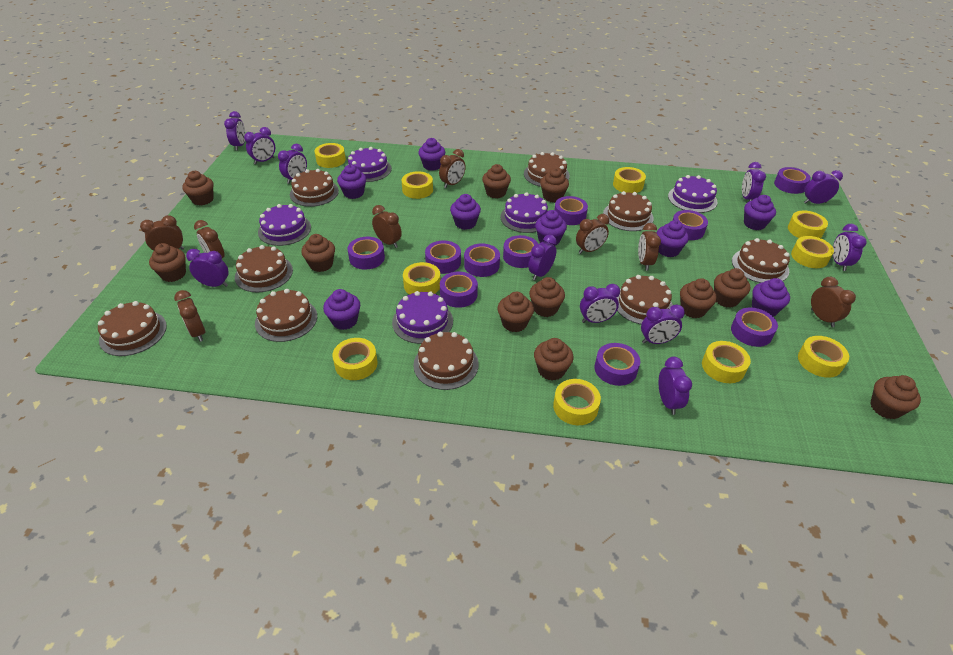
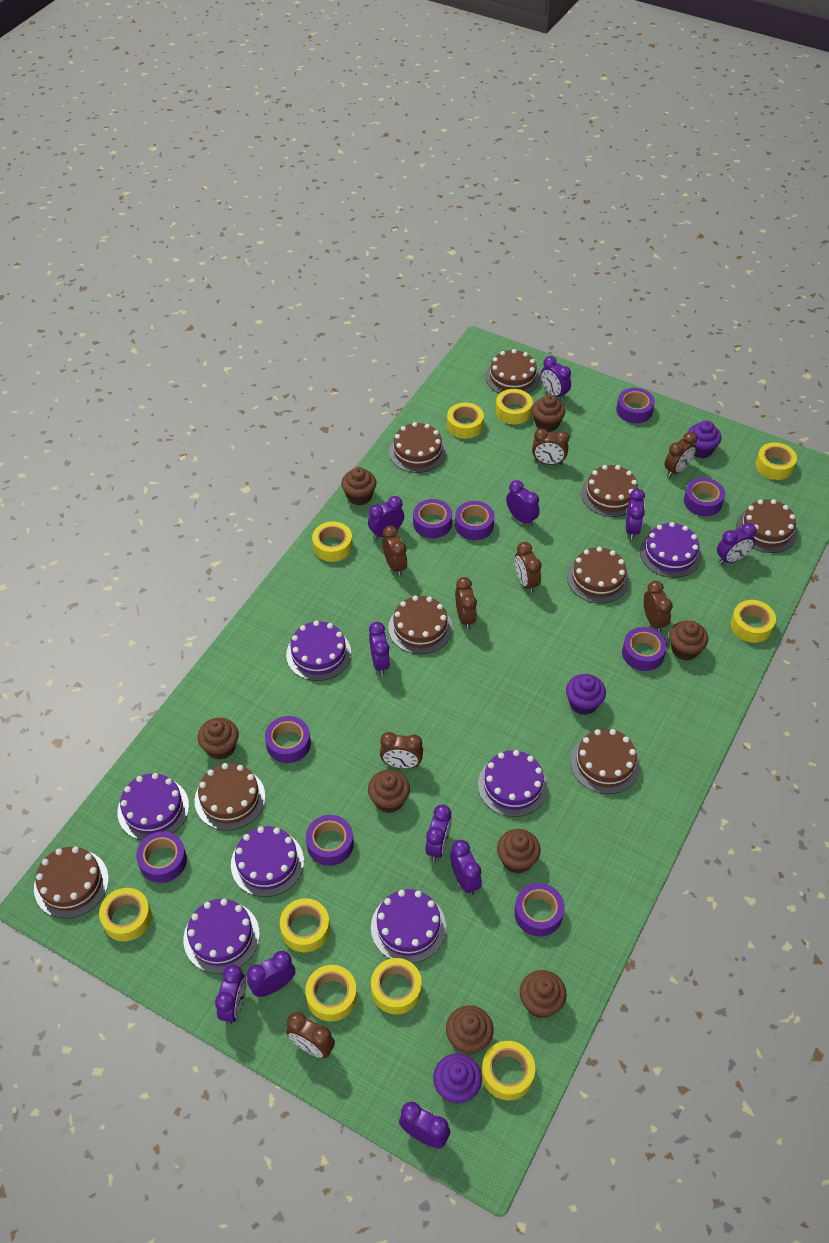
brown cupcake: [149,243,186,282] [182,171,214,206] [301,234,335,272] [482,164,511,198] [497,292,534,332] [529,277,565,317] [534,338,573,381] [540,168,569,202] [680,278,717,318] [714,268,750,308] [870,375,921,419] = 11 -> [198,718,239,760] [341,467,377,505] [368,770,410,813] [446,1005,494,1054] [497,829,541,873] [520,970,567,1018] [532,394,565,432] [669,621,708,660] = 8
purple cake: [258,204,311,246] [348,147,392,182] [392,291,453,344] [501,192,548,233] [668,175,718,213] = 5 -> [117,773,189,841] [184,899,260,974] [231,826,304,897] [286,621,351,681] [371,889,446,963] [478,750,548,817] [640,522,702,578] = 7
purple cupcake: [323,289,360,330] [337,165,366,199] [418,138,445,171] [450,194,481,230] [535,210,567,246] [656,220,689,257] [744,195,776,230] [752,278,790,317] = 8 -> [433,1053,482,1103] [566,674,606,715] [687,420,721,458] = 3
purple tape: [347,237,385,270] [425,241,461,274] [440,271,478,308] [464,243,500,277] [503,235,538,268] [554,196,588,225] [595,343,640,386] [673,210,708,240] [731,308,778,347] [774,167,811,194] = 10 -> [136,831,187,883] [265,716,311,763] [306,815,354,866] [413,499,452,538] [455,501,495,540] [514,883,565,936] [616,388,655,423] [622,627,667,671] [684,478,725,516] = 9

